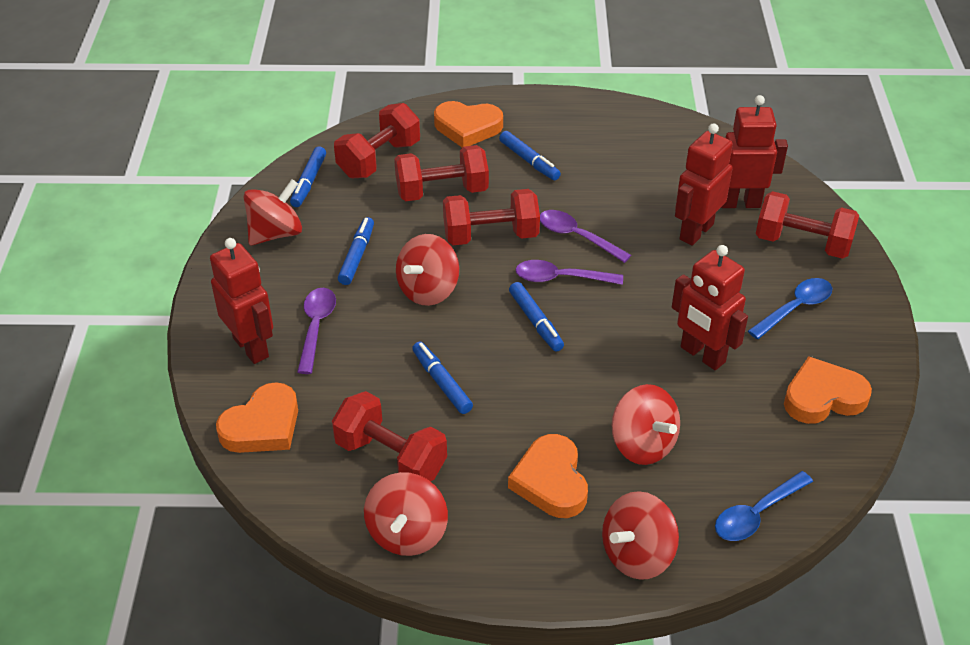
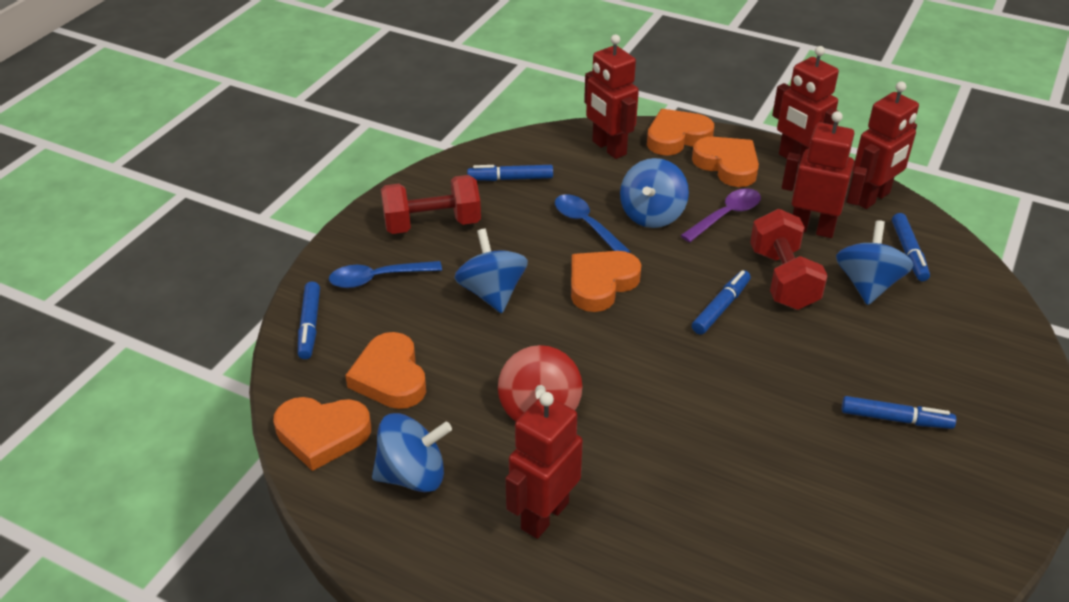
blue spinning top: none = 0 -> [372,413,452,492] [454,229,528,313] [620,158,689,228] [836,220,913,305] = 4
orange heart: [216,382,298,453] [434,101,503,148] [508,434,588,518] [784,356,872,424] = 4 -> [273,397,371,471] [345,332,426,409] [571,251,641,312] [647,109,714,156] [692,137,759,187] = 5
purple spoon: [297,288,336,374] [515,260,623,285] [540,210,631,263] = 3 -> [680,188,761,242] = 1
red dumbbell: [332,391,447,482] [334,103,420,179] [394,145,489,201] [443,189,540,245] [756,191,859,259] = 5 -> [381,175,481,234] [750,209,828,310] = 2
red robot: [210,238,273,364] [672,245,748,370] [675,123,733,246] [721,95,788,208] = 4 -> [505,392,583,539] [584,34,639,159] [772,46,839,165] [782,111,867,238] [853,81,919,209] = 5
red spinning top: [244,179,302,245] [364,472,448,556] [396,234,459,306] [602,491,679,580] [612,384,680,465] = 5 -> [498,345,582,421] = 1

